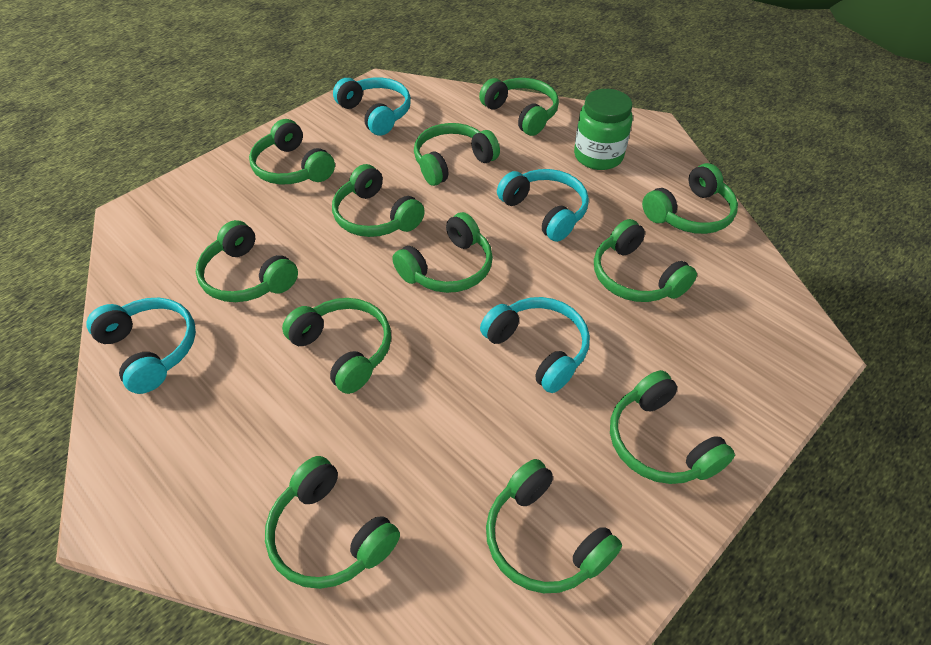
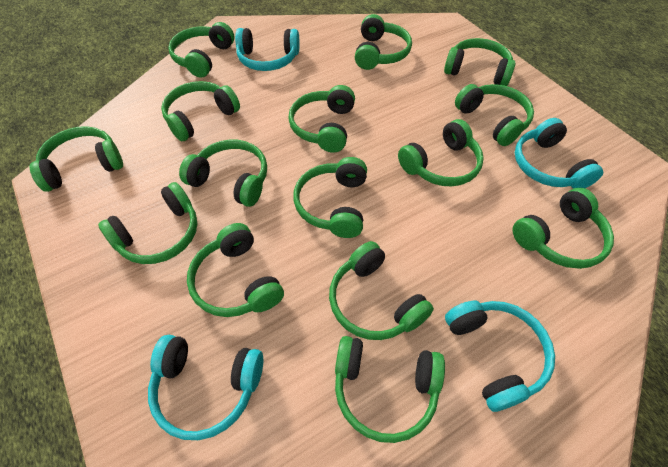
green headphones: [196,220,298,302] [249,119,335,184] [265,456,400,589] [282,298,391,394] [332,164,425,237] [393,212,493,293] [414,123,500,186] [479,78,559,136] [486,459,622,593] [594,219,697,302] [610,370,735,484] [642,163,738,234] = 12 -> [29,126,123,192] [98,182,198,264] [161,81,240,141] [168,22,234,78] [179,140,267,207] [187,223,284,317] [288,85,355,153] [293,157,367,238] [329,241,434,340] [335,336,445,443] [355,14,412,70] [398,119,484,186] [444,38,515,86] [455,84,534,146] [512,188,614,269] = 15
green jar: [574,89,633,170] = 1 -> none = 0

